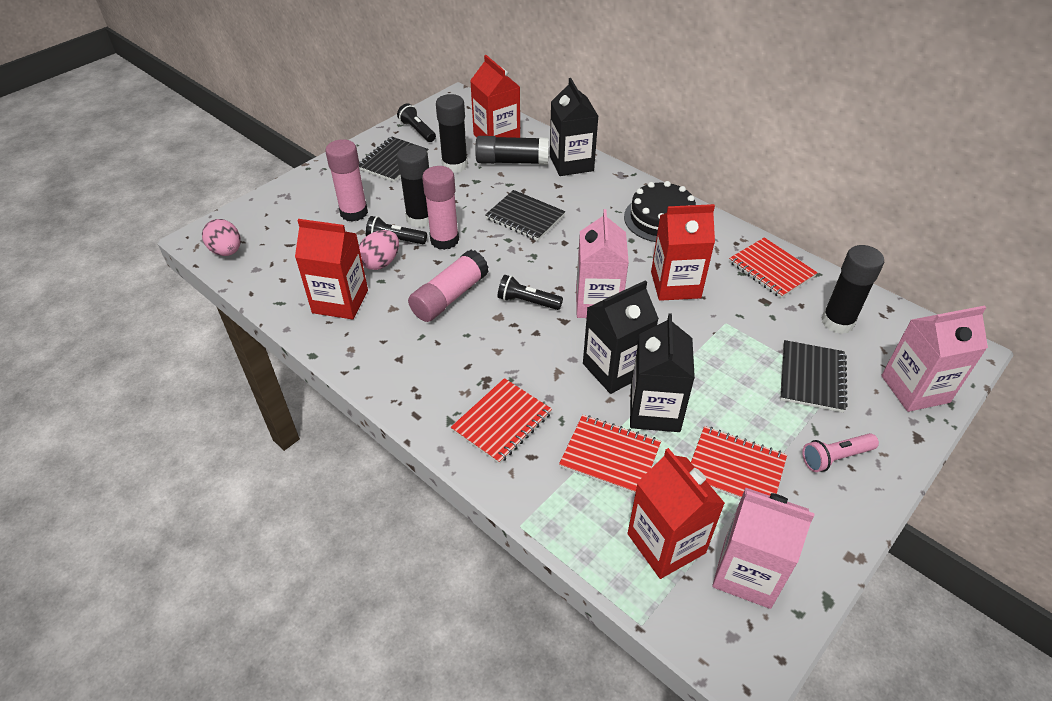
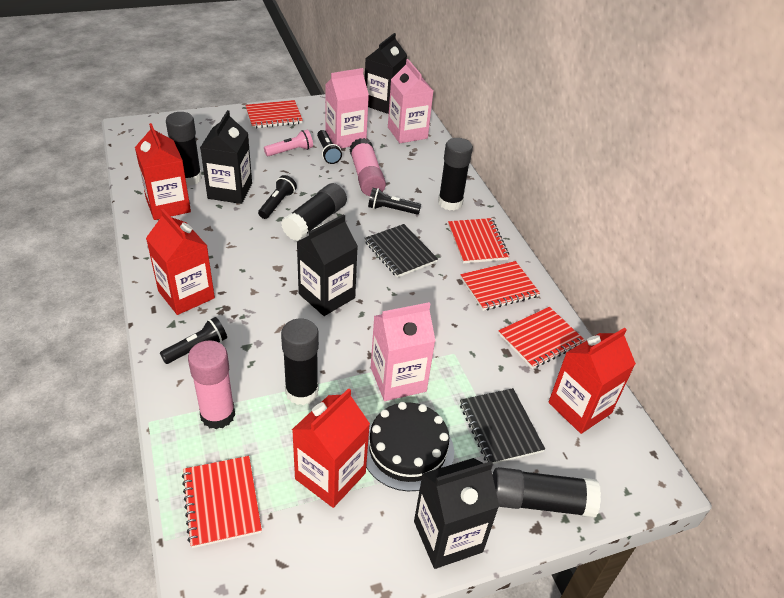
black carton: [550,78,598,176] [583,280,659,394] [630,314,695,432] = 3 -> [200,110,252,204] [297,214,358,316] [365,33,407,114] [414,458,499,569] = 4
black flashlight: [366,216,427,244] [397,103,436,142] [498,275,563,310] = 3 -> [160,317,227,364] [258,175,297,219] [317,130,342,164] [368,188,421,215] = 4
black glue stick: [397,145,429,228] [436,94,468,173] [475,136,549,165] [822,245,884,334] = 4 -> [166,112,202,186] [281,183,347,241] [281,318,319,405] [438,138,473,211] [492,467,601,517] = 5
black notebook: [359,137,428,182] [485,190,565,241] [780,340,848,413] = 3 -> [364,224,438,278] [460,388,545,464] = 2
pink egg: [202,219,241,256] [359,230,399,270] = 2 -> none = 0
pink glue stick: [325,139,368,222] [408,250,489,322] [422,166,459,250] = 3 -> [188,340,235,429] [350,138,386,196] = 2
red notebook: [451,378,552,464] [559,415,661,494] [691,426,787,499] [729,237,818,298] = 4 -> [182,456,262,548] [246,100,303,129] [448,218,509,263] [460,261,540,311] [498,307,585,369] = 5

